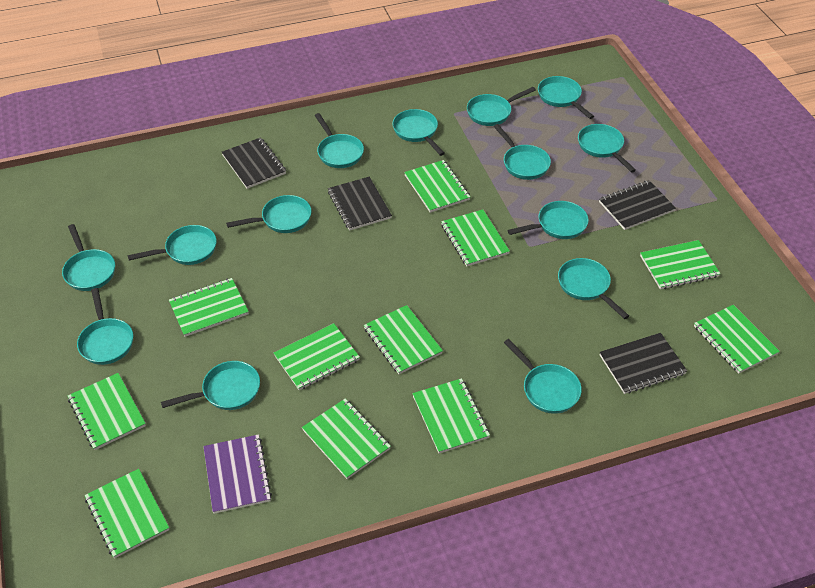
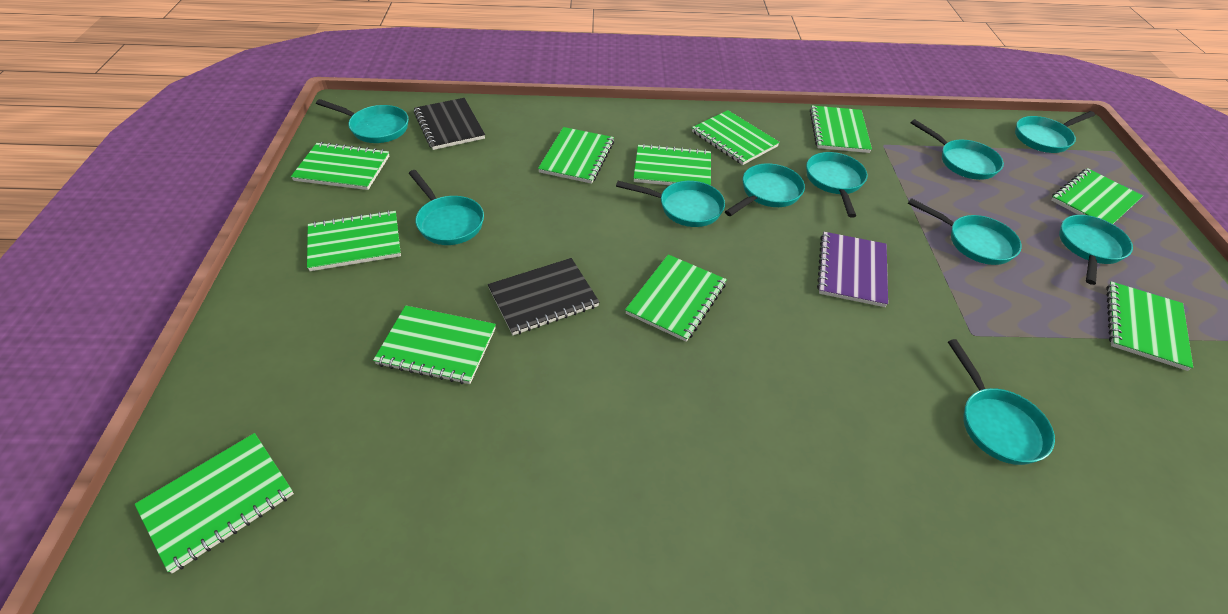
black notebook: [222,137,286,189] [328,177,392,231] [599,180,676,230] [600,333,687,394] = 4 -> [414,98,485,150] [488,258,599,335] = 2
turquoise pan: [62,224,115,291] [77,288,133,365] [128,225,217,265] [161,361,260,410] [226,195,311,233] [315,113,364,168] [392,109,445,156] [467,87,536,126] [494,124,551,180] [504,339,582,414] [507,201,589,239] [538,76,594,119] [558,258,629,319] [578,124,636,173] = 14 -> [316,99,409,143] [409,170,484,245] [616,181,725,227] [725,163,805,216] [806,152,868,218] [908,198,1022,265] [911,119,1004,180] [948,339,1055,465] [1015,111,1095,153] [1059,215,1133,285] = 10

